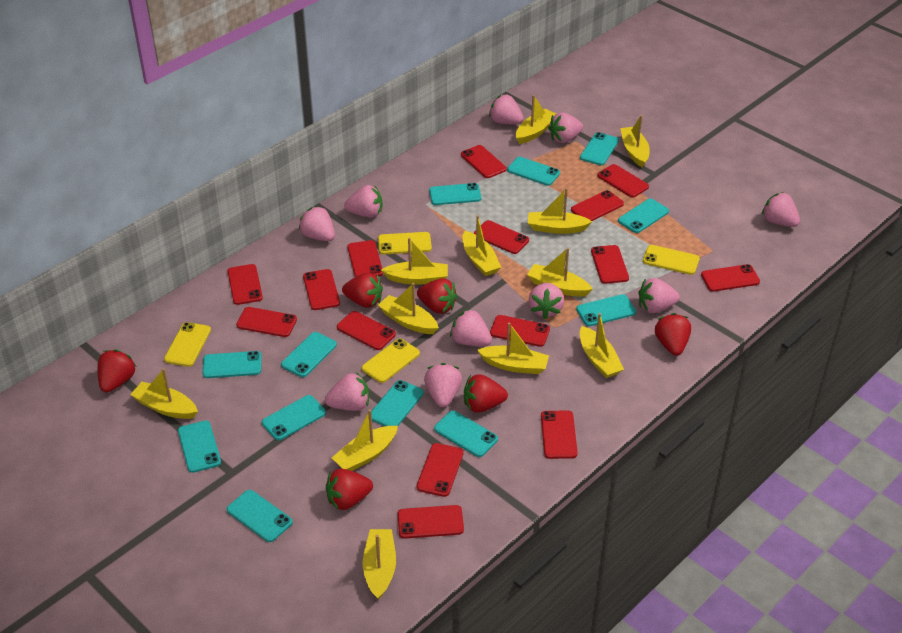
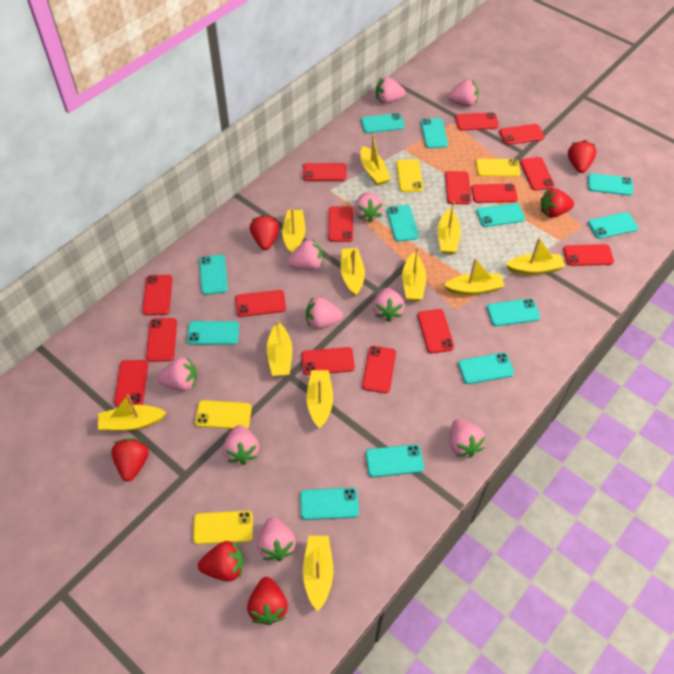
yellow boat: [130,368,198,419] [332,409,398,471] [363,529,396,600] [378,283,439,334] [381,237,448,285] [463,215,501,276] [477,323,549,374] [516,95,556,144] [527,248,593,297] [528,188,592,234] [580,313,624,378] [620,115,650,167] = 12 -> [98,394,167,431] [267,321,292,376] [282,208,305,254] [303,536,334,611] [306,370,333,428] [341,248,365,296] [360,135,391,186] [402,247,426,301] [438,201,461,254] [444,258,505,295] [506,238,565,275] = 11

